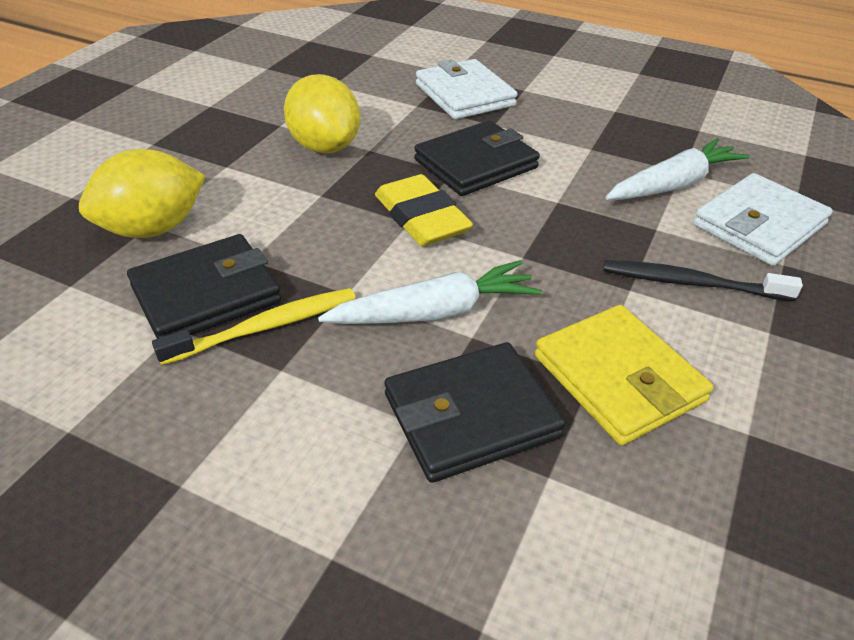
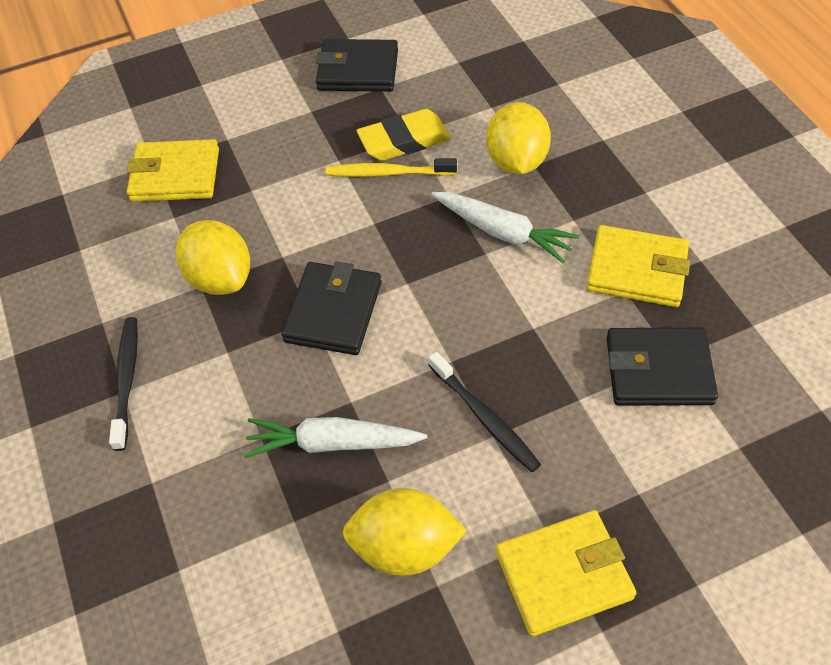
black toothbrush: [603,260,803,301] = 1 -> [109,317,138,451] [428,352,541,472] = 2
white wallet: [416,59,518,119] [693,173,833,266] = 2 -> none = 0
yellow lemon: [79,149,206,238] [284,74,360,153] = 2 -> [176,220,250,295] [342,488,467,576] [486,102,551,174] = 3
yellow wallet: [535,305,714,445] = 1 -> [127,139,219,202] [495,510,637,636] [586,225,690,307] = 3

